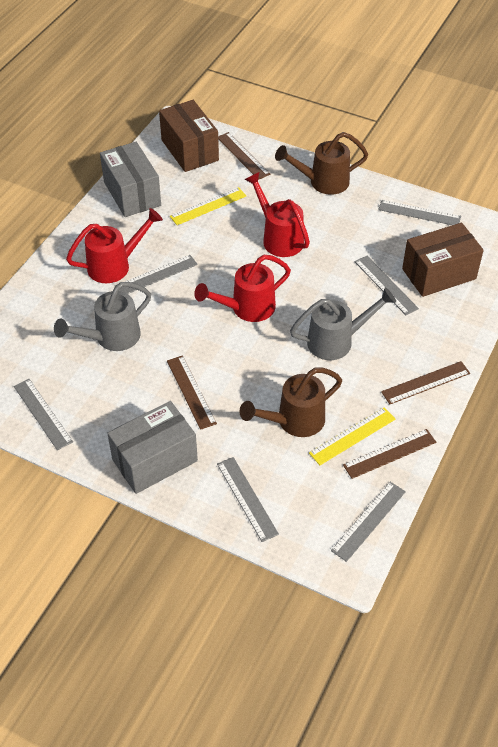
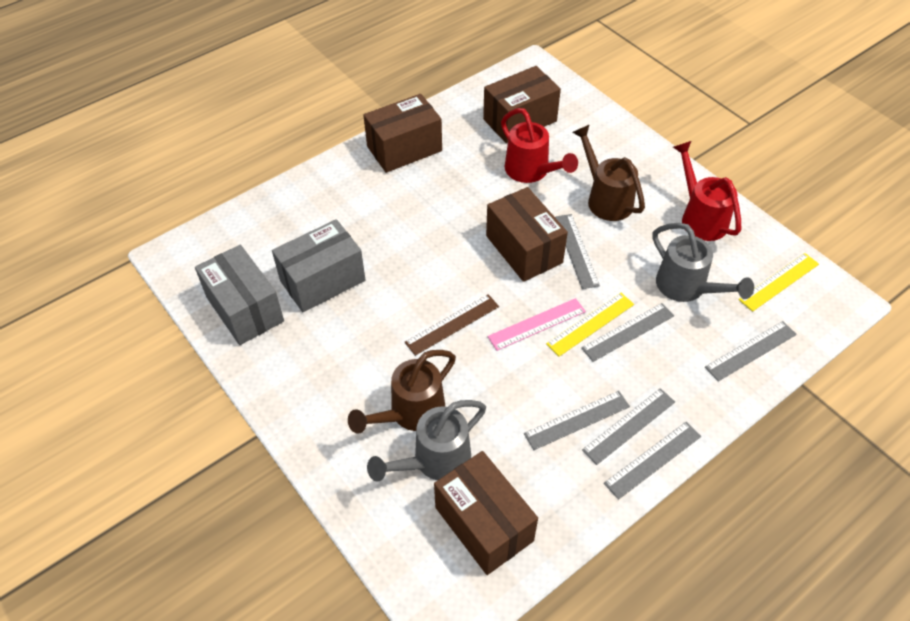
brown box: [159,100,219,172] [402,223,484,297] = 2 -> [363,94,442,173] [434,451,538,575] [483,66,561,143] [486,187,568,282] = 4
brown ruler: [167,355,217,430] [218,132,270,180] [343,429,436,479] [381,361,470,404] = 4 -> [405,294,499,356] = 1
pink ruler: none = 0 -> [488,298,586,351] = 1
red watering can: [66,208,163,283] [194,255,291,322] [245,172,310,257] = 3 -> [501,108,578,183] [673,141,741,241] = 2

